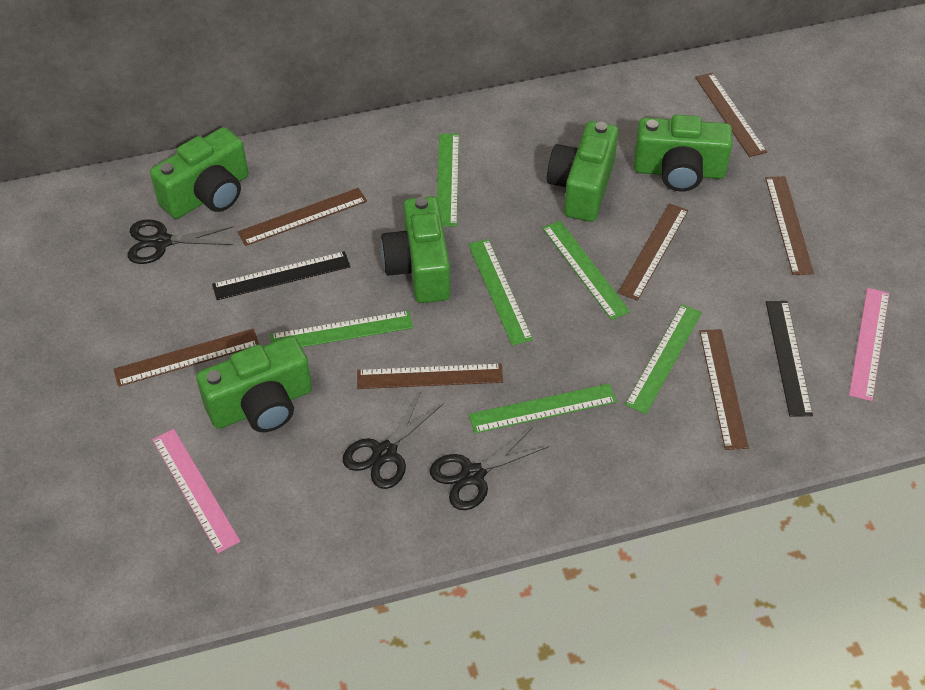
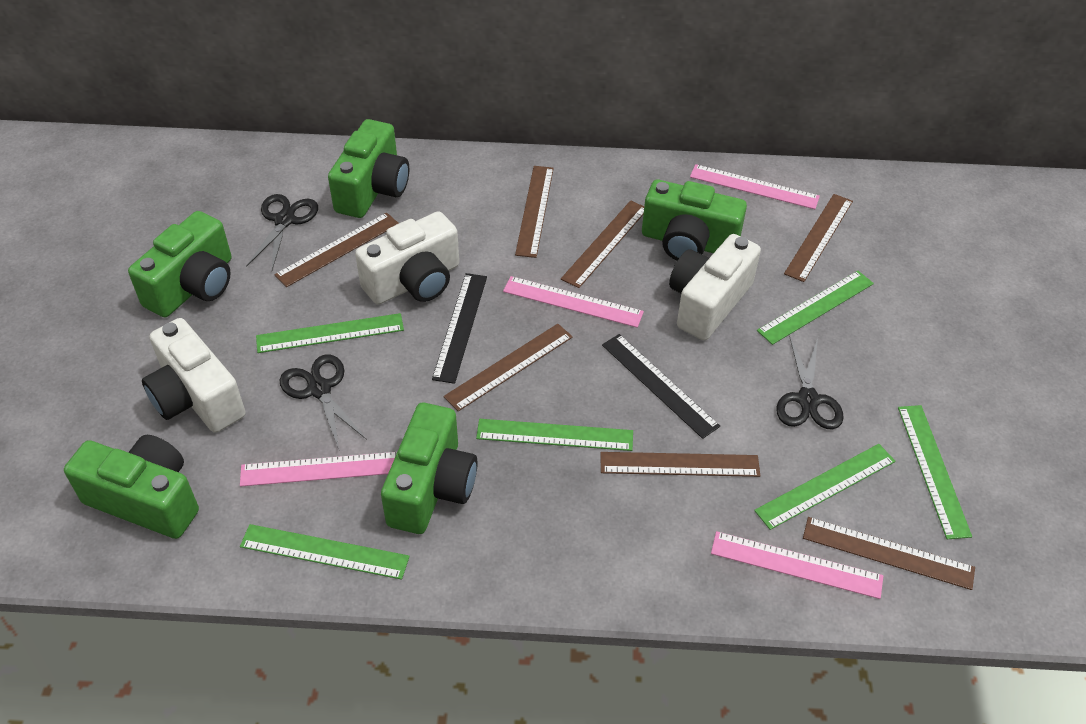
pink ruler: [152,429,240,553] [849,288,889,401] = 2 -> [240,452,397,487] [503,276,644,328] [690,164,820,209] [711,531,883,599] = 4
white camera: none = 0 -> [142,318,246,433] [355,211,459,305] [669,234,761,340] = 3

